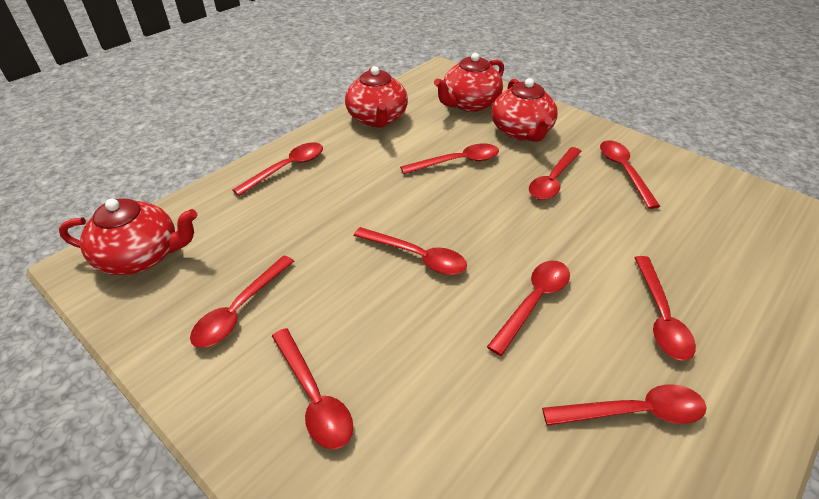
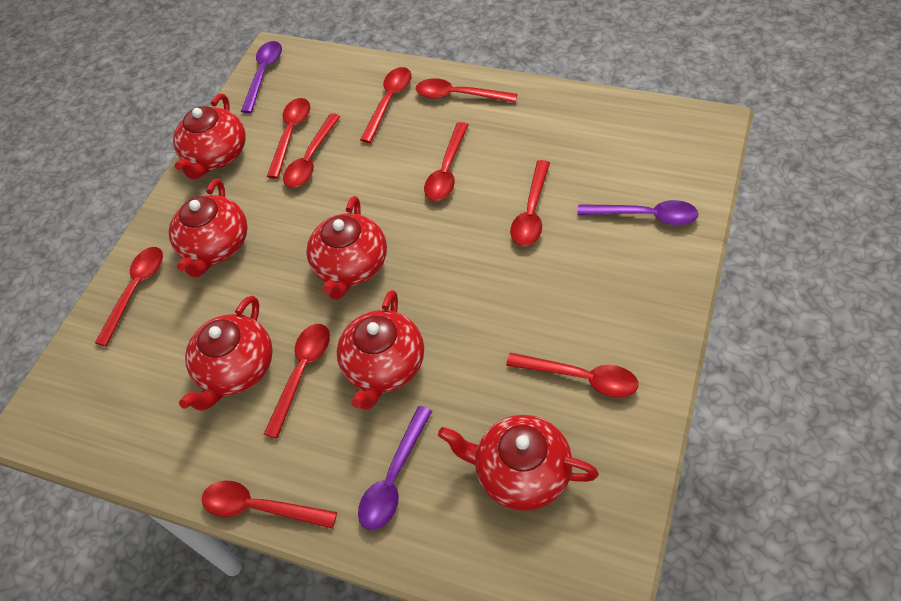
purple spoon: none = 0 -> [241,41,282,113] [358,406,432,530] [578,200,698,225] = 3
red teapot: [59,198,197,275] [345,66,408,128] [434,53,504,112] [492,78,558,142] = 4 -> [169,179,247,277] [173,94,245,179] [179,296,273,411] [306,196,387,300] [337,290,424,410] [438,415,599,511] = 6

